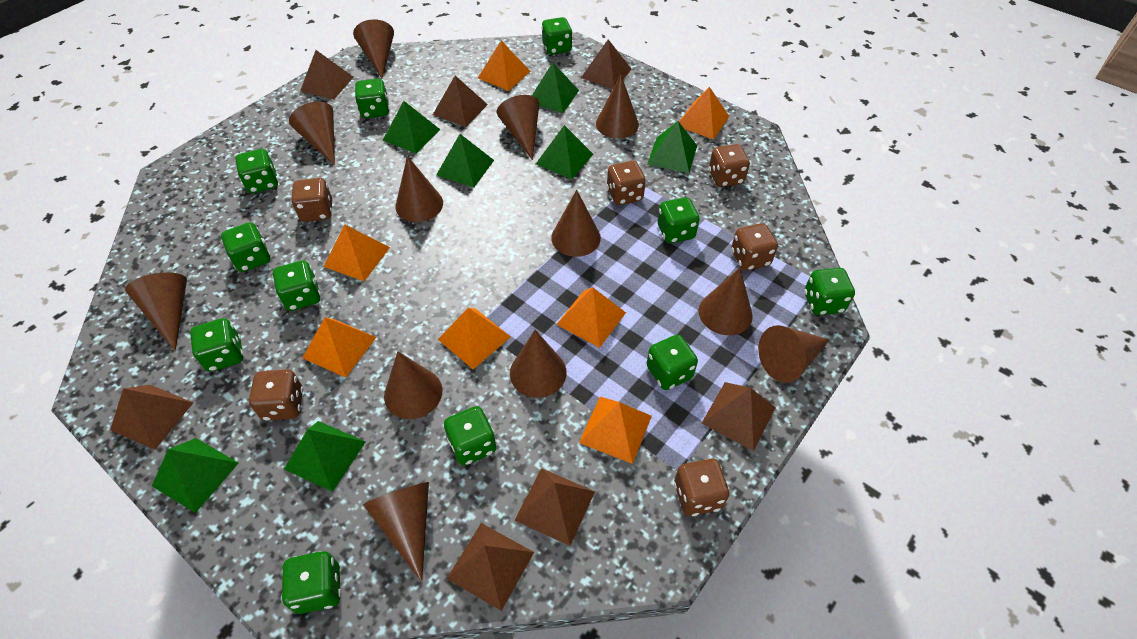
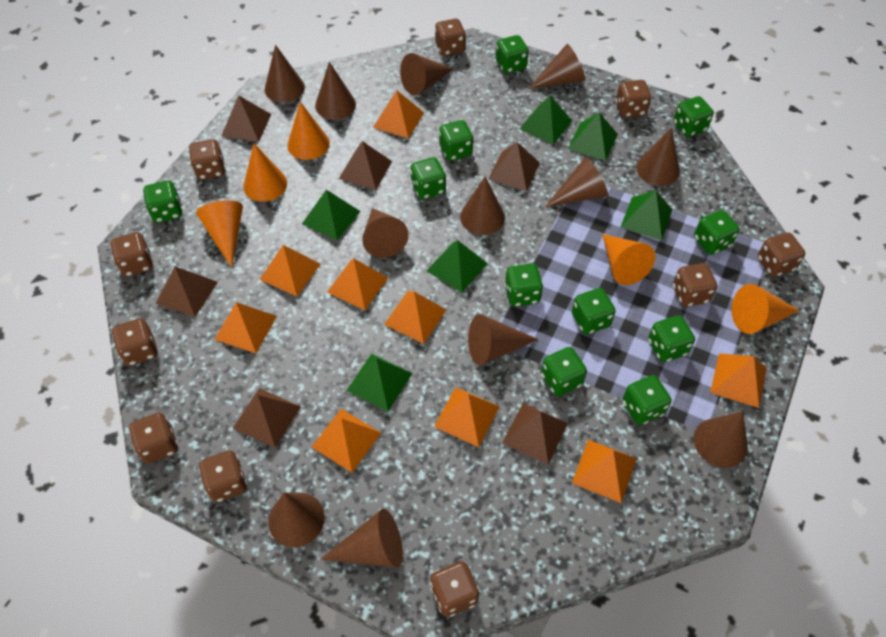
brown dice: [249,369,303,421] [291,178,332,222] [607,161,646,205] [674,459,730,516] [709,144,750,187] [731,223,778,271] = 6 -> [110,232,153,277] [112,318,158,366] [129,412,178,464] [189,139,225,180] [199,450,247,502] [430,561,479,617] [435,19,466,56] [616,80,651,118] [673,263,717,307] [758,233,805,277] = 10
brown pyramid: [110,385,193,450] [300,50,353,99] [433,76,488,127] [447,523,534,611] [515,468,595,546] [581,39,632,89] [701,382,776,451] = 7 -> [156,266,218,317] [221,95,271,142] [233,388,301,448] [339,141,392,190] [488,142,540,191] [502,403,568,465] = 6
green pyramid: [152,438,238,513] [284,421,366,492] [383,101,440,154] [436,134,494,187] [532,62,579,113] [536,125,593,179] [647,121,697,173] = 7 -> [302,190,361,241] [346,354,412,411] [427,240,488,292] [519,95,572,145] [568,112,618,161] [620,190,673,240] = 6
orange cone: none = 0 -> [196,200,243,268] [243,143,287,202] [287,102,330,160] [602,234,655,285] [732,284,799,334] = 5
orange pyramid: [303,317,376,378] [323,224,390,281] [438,308,511,369] [478,41,531,91] [556,287,626,348] [579,397,652,464] [679,87,729,140] = 7 -> [214,302,277,353] [259,245,321,296] [312,409,381,472] [327,258,388,310] [373,91,424,139] [384,291,446,344] [434,387,500,447] [572,440,637,503] [710,353,767,408] = 9

